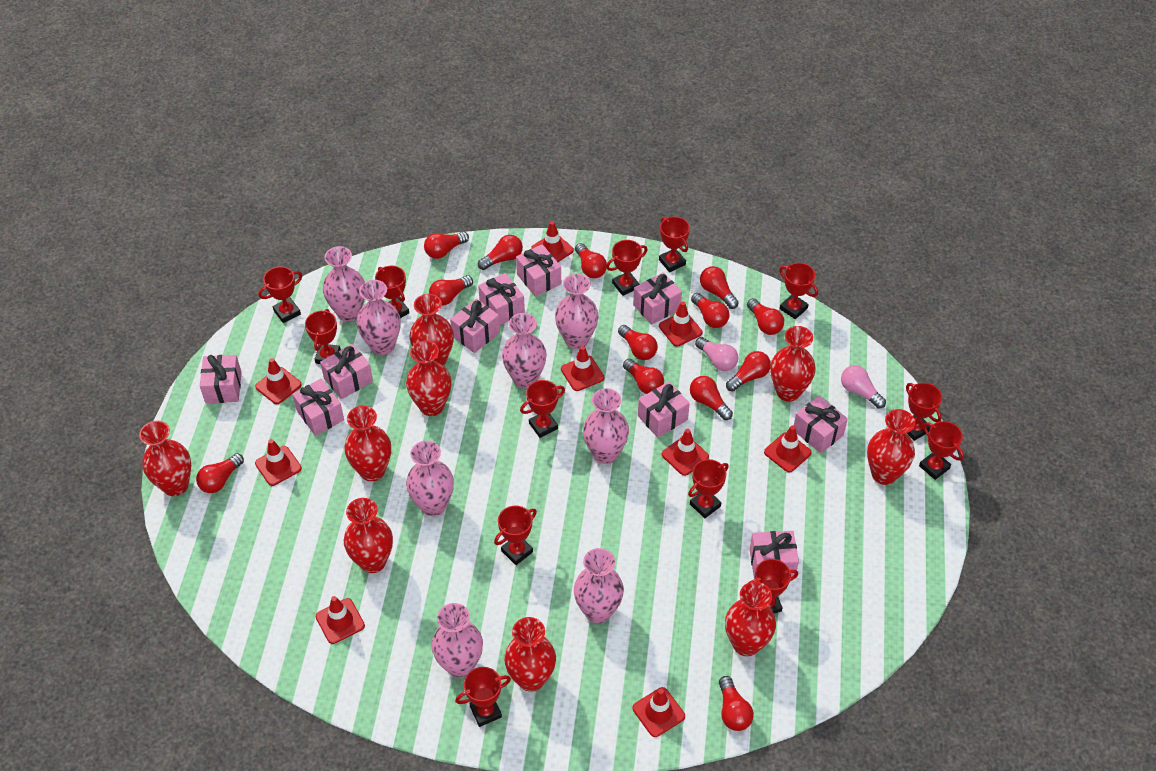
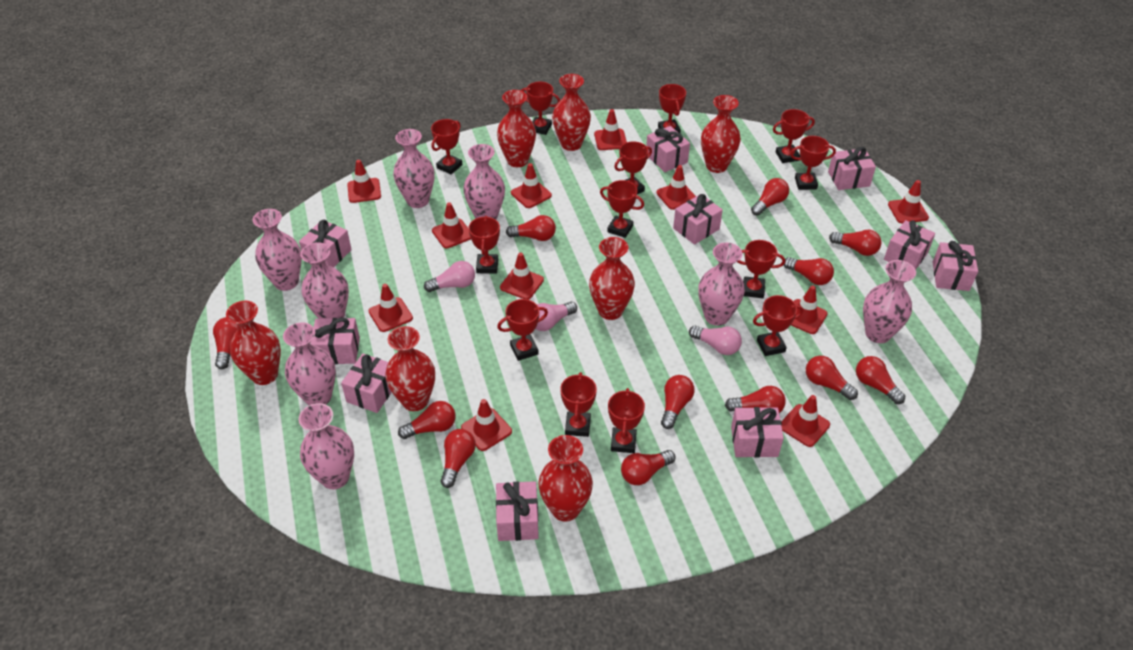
pink light bulb: [695,337,738,371] [841,365,886,409] = 2 -> [424,261,475,292] [535,302,577,331] [689,326,742,355] = 3
red light bulb: [196,453,244,493] [424,232,469,259] [429,275,473,306] [478,235,523,270] [575,243,607,278] [618,325,658,360] [623,359,664,394] [690,376,733,420] [691,293,729,328] [700,266,739,309] [719,676,754,731] [726,351,771,392] [747,298,784,335] = 13 -> [213,317,239,369] [398,401,456,439] [441,429,476,488] [506,215,556,241] [621,450,675,485] [661,375,695,429] [725,386,786,413] [751,178,789,216] [784,257,834,285] [806,356,858,400] [829,230,882,256] [856,356,905,404] = 12
red traffic cone: [255,358,302,404] [255,439,302,486] [316,596,365,644] [531,221,574,262] [561,346,604,391] [632,687,685,737] [659,301,702,347] [662,429,709,476] [764,425,812,473] = 9 -> [347,160,381,203] [369,284,413,332] [432,202,471,248] [461,399,512,451] [500,252,544,300] [511,163,552,208] [594,109,627,150] [656,165,696,210] [781,395,830,447] [791,286,828,334] [888,180,929,224] = 11
red vase: [139,421,191,496] [344,406,391,481] [344,498,393,573] [406,340,451,416] [410,294,454,366] [504,617,556,692] [725,582,776,656] [770,326,816,402] [867,409,915,485] = 9 -> [226,301,281,385] [385,326,435,411] [497,90,536,167] [538,435,593,522] [552,74,591,151] [589,237,635,320] [701,95,741,173] = 7

